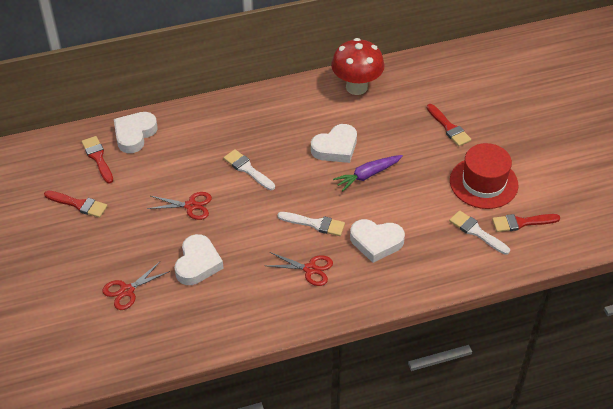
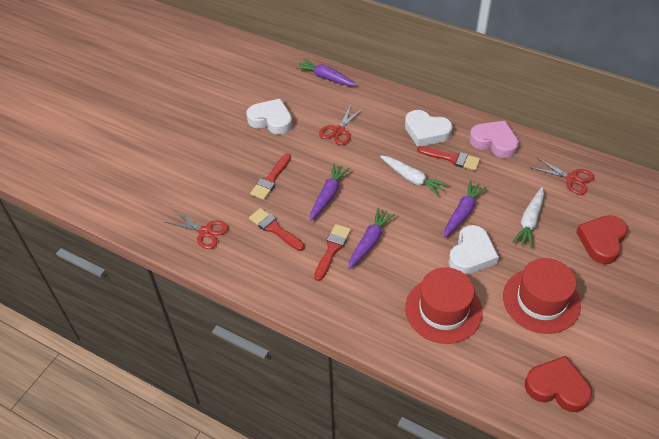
pink heart: none = 0 -> [469,121,519,158] = 1
purple carrot: [333,155,403,191] = 1 -> [295,58,357,86] [310,163,350,221] [348,207,395,269] [444,180,487,237] = 4
red hat: [450,143,518,209] = 1 -> [405,267,483,344] [503,258,581,334] = 2
red heart: none = 0 -> [525,356,592,412] [576,215,628,264] = 2
red mushroom: [331,38,384,95] = 1 -> none = 0
white brush: [224,149,275,190] [278,212,345,236] [449,210,510,255] = 3 -> none = 0
white carrot: none = 0 -> [380,155,448,196] [512,187,544,248] = 2
white heart: [114,112,157,153] [175,234,223,285] [311,124,357,163] [350,219,405,263] = 4 -> [246,98,292,135] [405,110,453,147] [449,225,499,275] = 3

